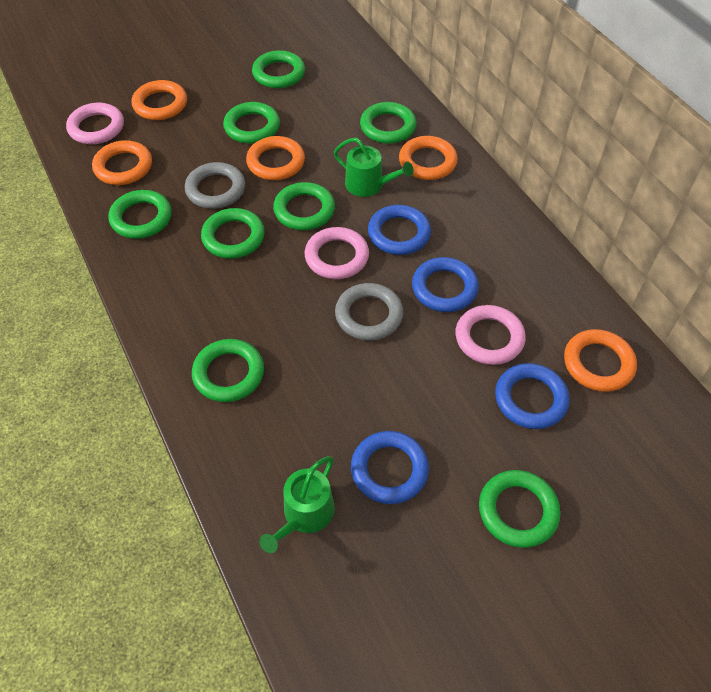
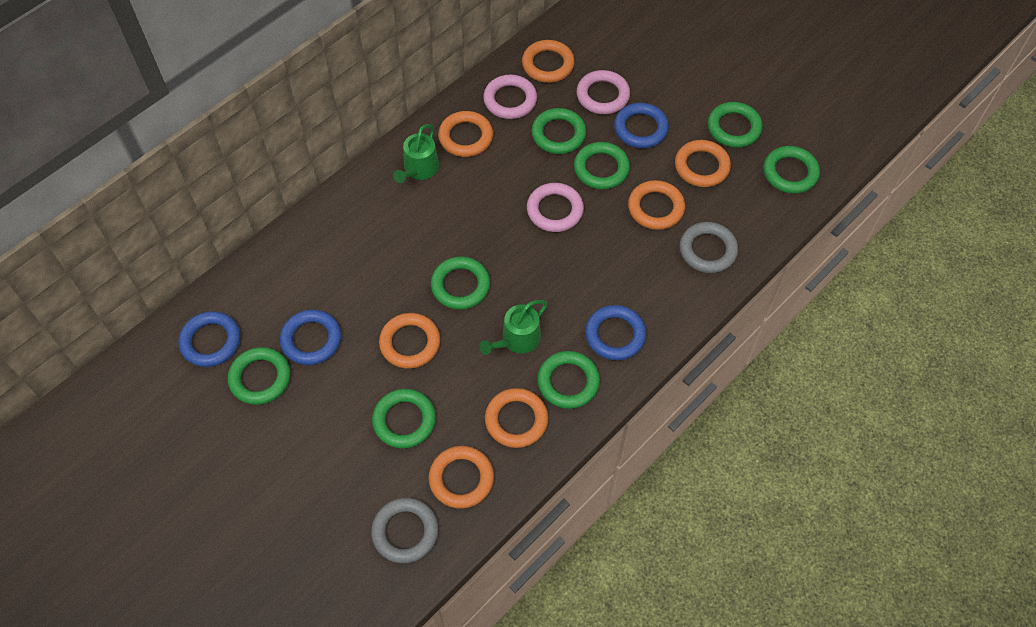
orange ring: [92,140,152,185] [132,80,187,120] [246,136,305,180] [399,136,458,180] [564,329,637,392] = 5 -> [379,313,440,369] [428,446,494,509] [438,111,493,157] [485,388,548,448] [522,40,575,83] [628,180,685,230] [675,140,731,187] = 7

